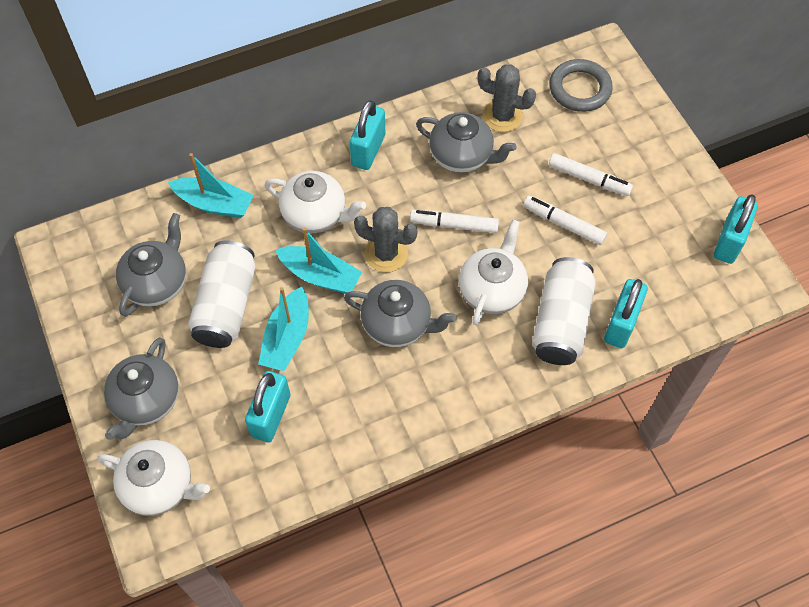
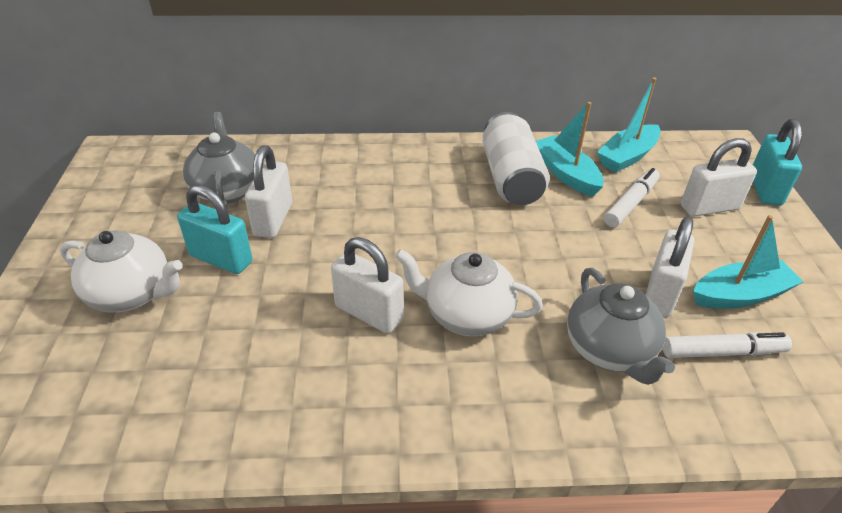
grey cactus: [354,207,418,272] [477,64,536,132] = 2 -> none = 0
grey ring: [549,59,613,112] = 1 -> none = 0
grey teapot: [104,337,179,440] [116,213,186,317] [344,280,457,347] [416,112,517,173] = 4 -> [183,112,255,208] [567,268,675,385] = 2
turquoise padlock: [245,371,290,443] [350,100,385,170] [604,279,648,348] [714,195,758,264] = 4 -> [177,185,252,274] [753,119,802,205] = 2
white can: [188,241,256,348] [532,257,596,365] = 2 -> [482,112,550,205] = 1
white marker: [410,210,499,233] [523,196,607,245] [549,153,633,196] = 3 -> [604,168,660,227] [663,332,792,358] = 2
white padlock: none = 0 -> [245,146,292,238] [331,237,403,333] [646,217,694,317] [681,138,757,217] = 4
white teapot: [97,440,210,516] [265,171,366,233] [459,220,528,325] = 3 -> [60,230,183,312] [395,249,543,336] = 2

